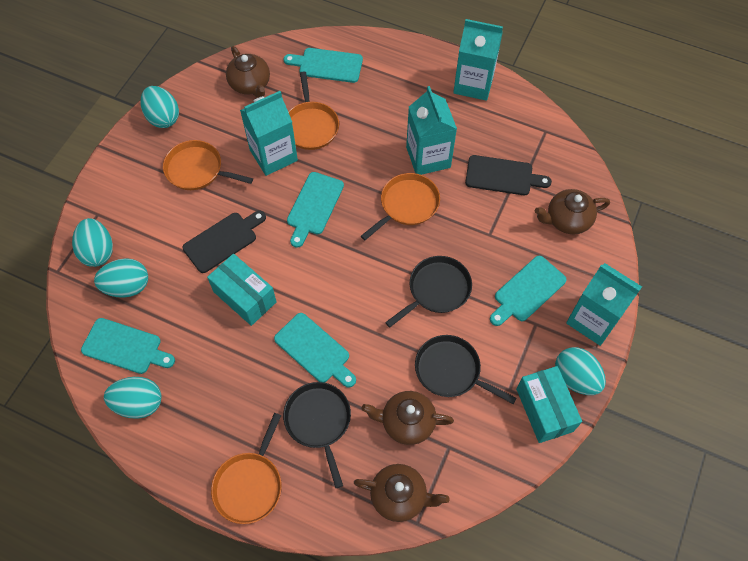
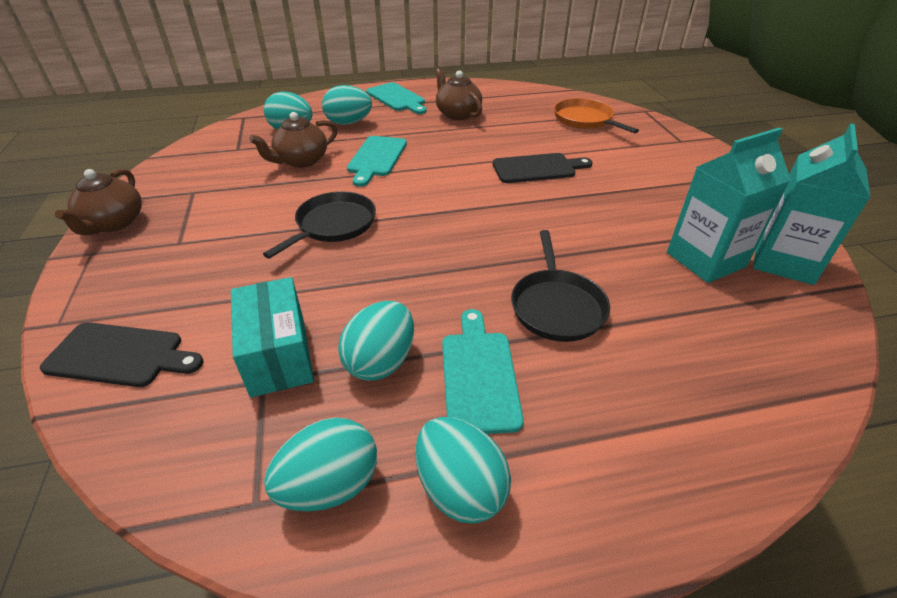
black pan: [283,382,351,488] [385,256,472,328] [415,335,517,404] = 3 -> [263,191,376,259] [511,230,610,342] = 2
brown teapot: [226,46,270,98] [354,464,450,522] [361,391,454,445] [535,189,610,234] = 4 -> [55,169,142,235] [249,112,338,168] [435,68,482,120] = 3
orange pan: [163,140,253,190] [211,413,282,524] [288,72,339,150] [361,173,440,240] = 4 -> [554,98,639,134] = 1
turquoise box: [207,254,277,326] [516,366,582,443] = 2 -> [231,277,314,397] = 1
turquoise carton: [240,91,298,176] [406,86,457,175] [453,19,503,101] [566,263,642,346] = 4 -> [667,127,791,283] [753,123,870,285] = 2
turquoise cutting board: [81,318,175,374] [274,313,356,387] [284,48,363,83] [287,172,344,248] [490,256,567,326] = 5 -> [347,136,407,187] [366,82,426,114] [442,309,524,434] = 3

